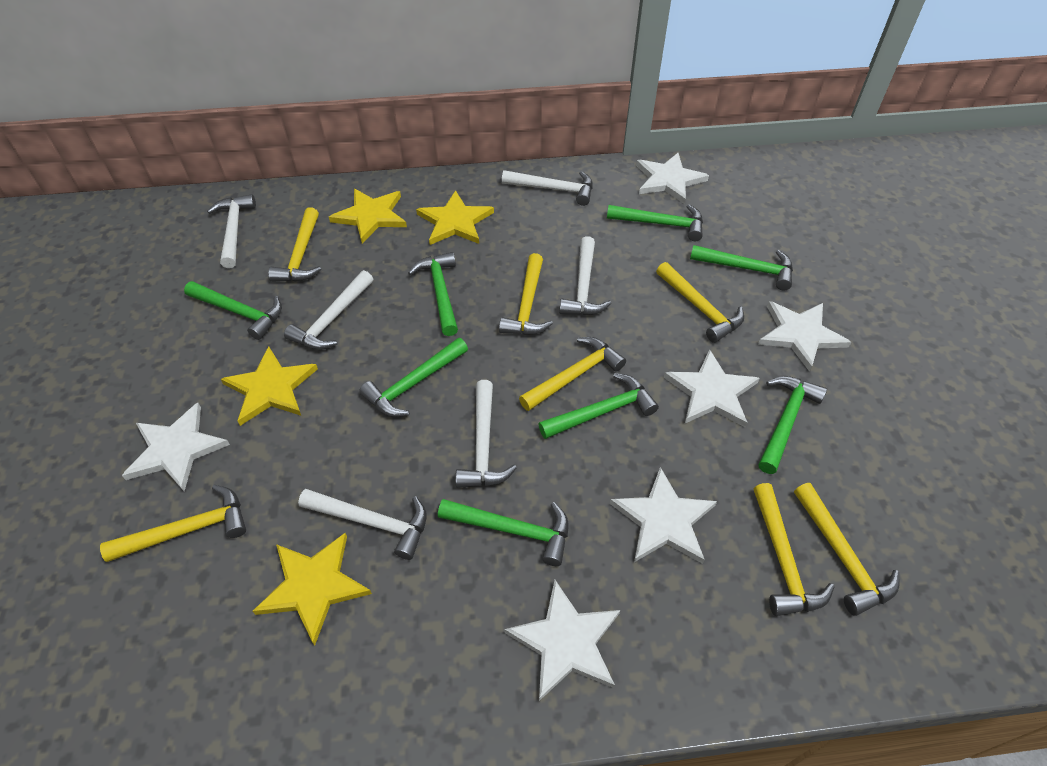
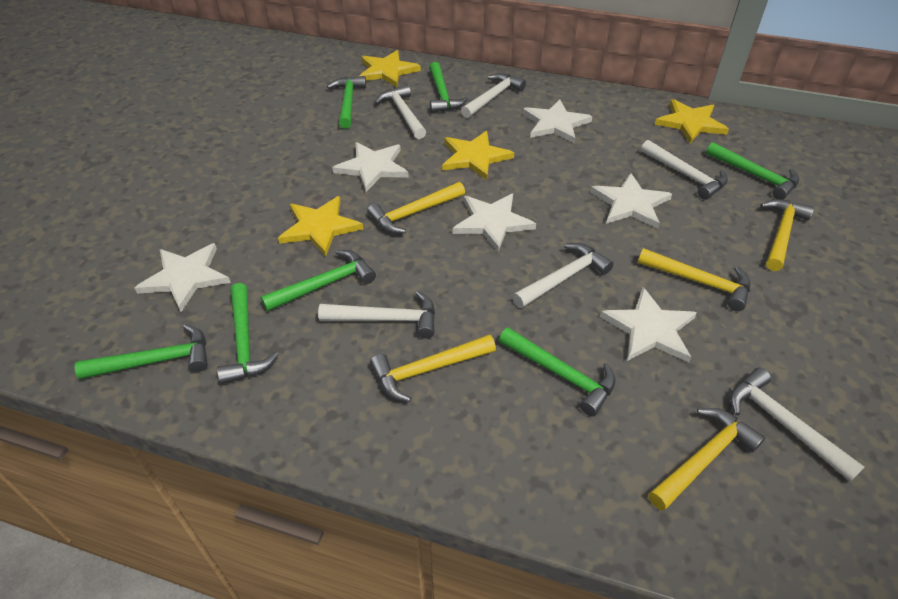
green hammer: [184,281,282,340] [359,338,468,417] [408,252,458,336] [438,499,568,566] [538,373,659,439] [607,205,703,241] [690,245,793,290] [758,376,827,474] = 8 -> [74,324,208,379] [217,283,279,384] [261,250,376,312] [327,76,366,129] [429,62,468,113] [499,327,616,416] [706,142,799,200] = 7
yellow hammer: [100,485,246,562] [268,207,321,282] [499,253,553,335] [519,337,626,411] [656,262,744,343] [753,483,834,616] [794,483,900,616] = 7 -> [367,182,465,234] [370,335,496,402] [638,248,750,311] [648,408,765,511] [760,199,814,271] = 5

